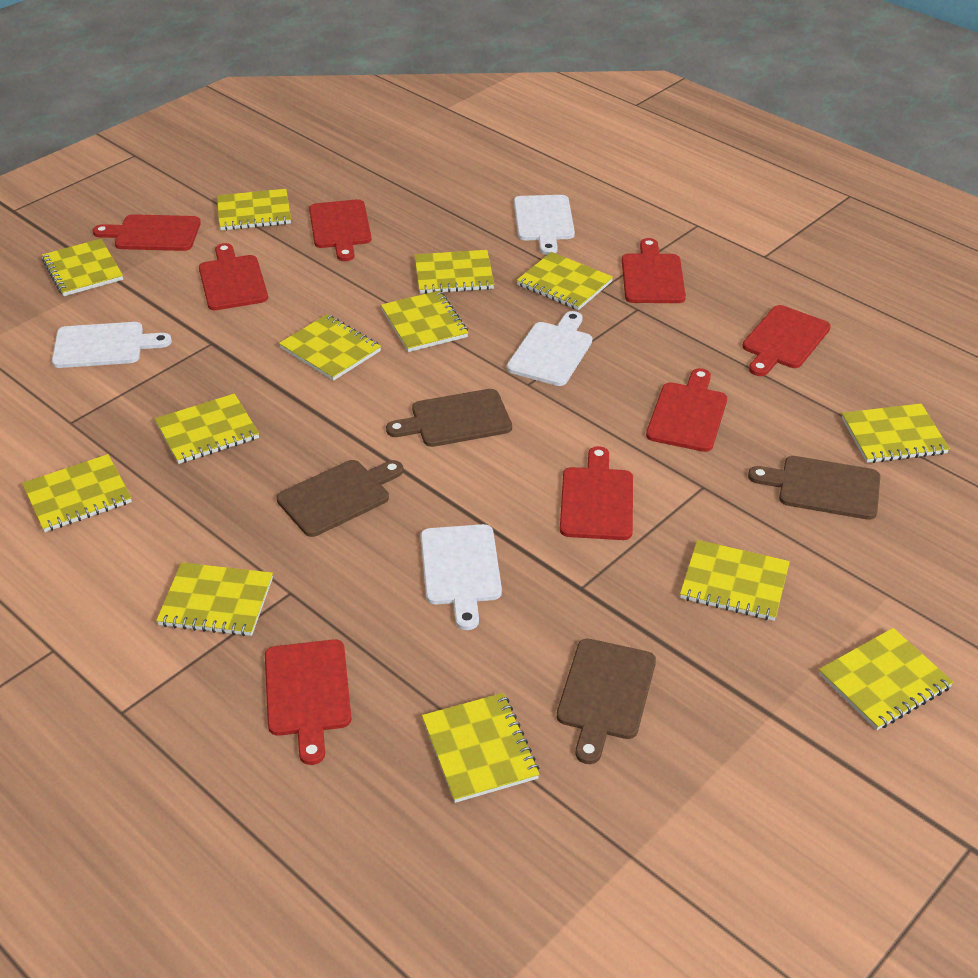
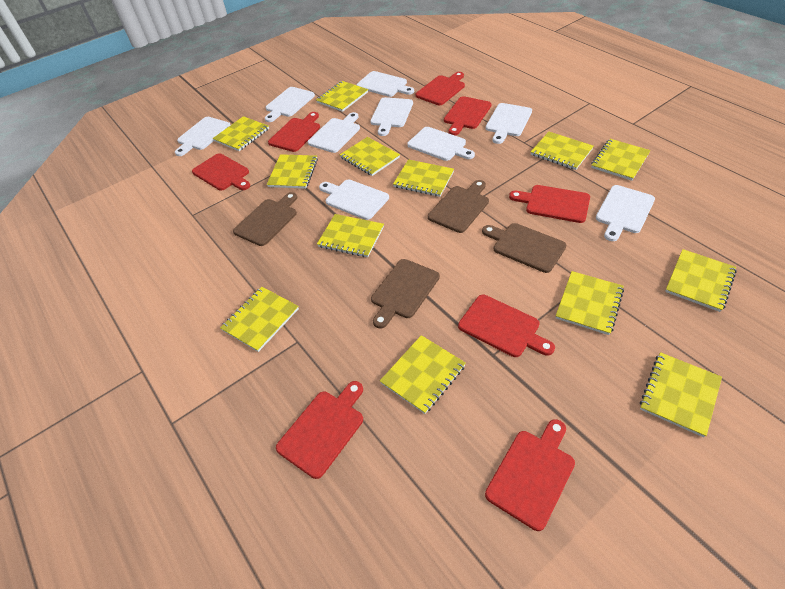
white cutting board: [52,322,172,368] [420,524,502,630] [507,311,592,386] [514,195,575,255] = 4 -> [175,117,230,156] [265,87,315,122] [308,112,360,153] [319,179,389,220] [357,71,414,97] [370,97,413,136] [407,127,475,161] [486,103,532,144] [596,185,655,241] = 9

